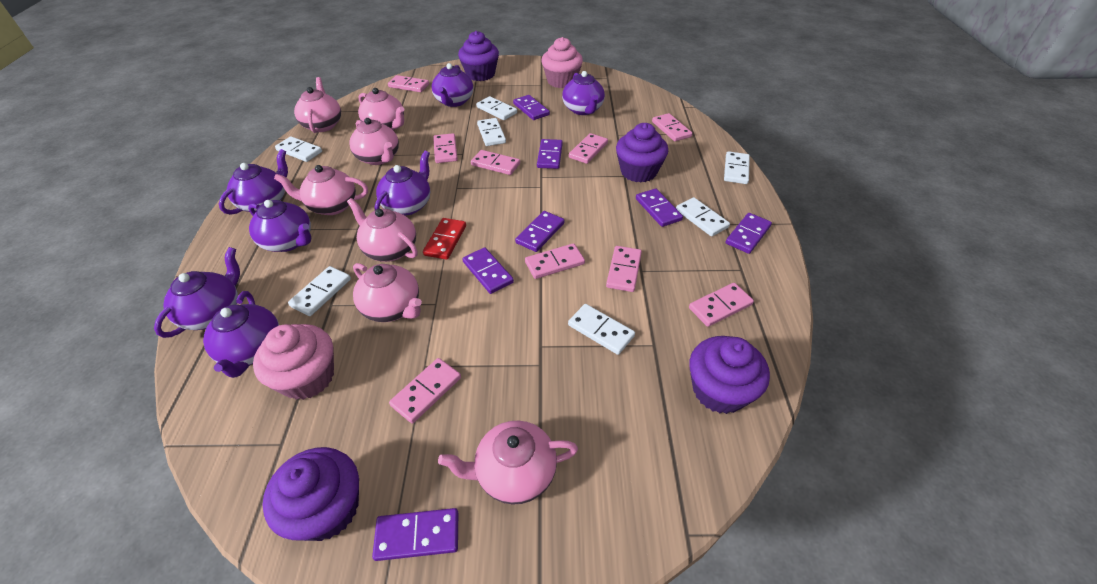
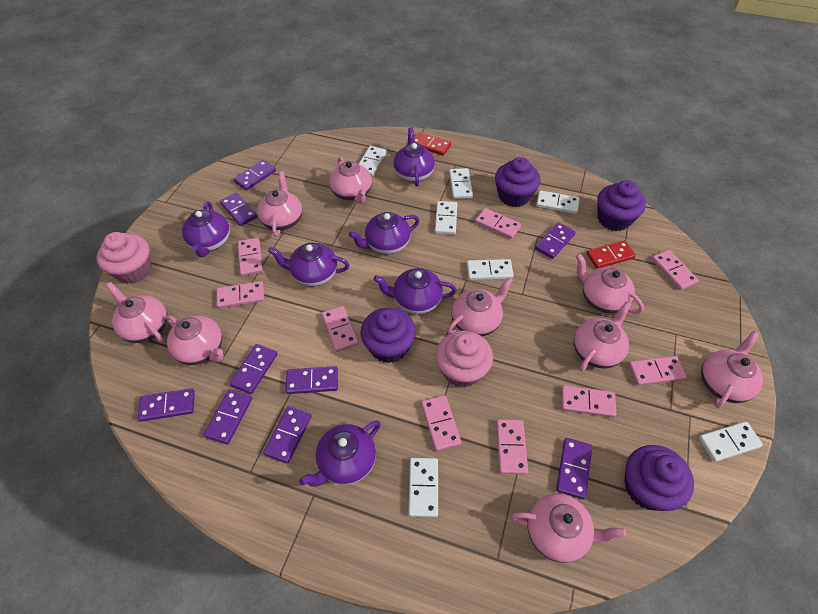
pink teapot: [274,165,368,215] [294,77,341,133] [347,198,418,262] [349,118,399,165] [353,263,422,322] [358,88,405,130] [438,420,578,505] = 7 -> [106,282,168,343] [166,315,224,365] [257,171,302,237] [329,157,372,204] [447,278,513,336] [511,494,626,563] [574,301,631,371] [576,254,644,313] [701,331,763,408] = 9
purple domino: [372,508,458,561] [462,247,514,294] [513,95,550,120] [515,211,564,252] [537,139,563,169] [636,189,683,227] [726,213,772,254] = 7 -> [138,388,195,422] [204,389,252,445] [220,193,258,226] [230,344,278,394] [234,160,276,190] [263,406,312,464] [286,366,338,394] [535,222,576,259] [556,438,592,499] = 9
purple teapot: [154,247,240,338] [203,291,279,378] [219,149,288,215] [248,200,311,252] [374,151,430,216] [432,63,473,107] [562,71,605,115] = 7 -> [182,201,230,257] [268,243,349,287] [299,420,381,487] [349,212,420,254] [373,268,457,314] [393,127,435,187] = 6
red domino: [423,218,466,260] = 1 -> [414,132,451,156] [586,241,636,269] = 2

